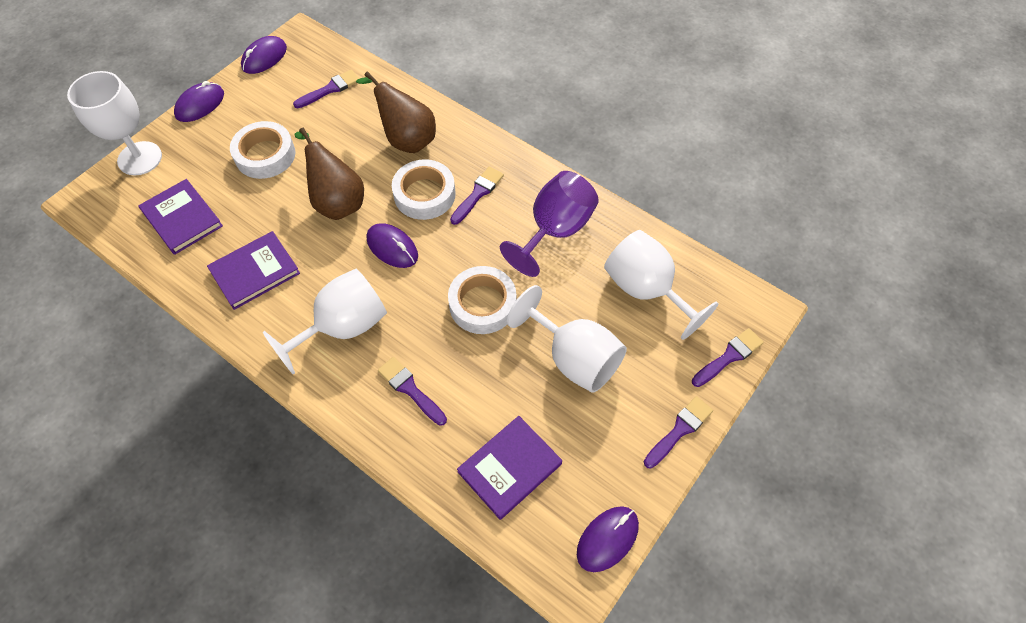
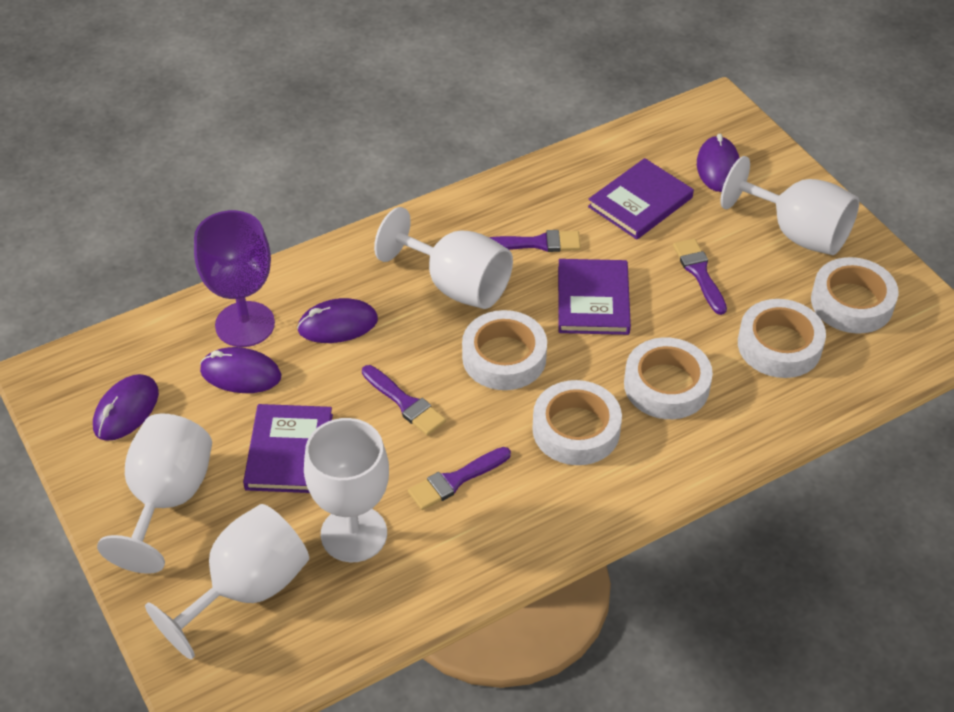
brown pear: [295,128,364,220] [356,71,436,153] = 2 -> none = 0
purple brush: [293,70,359,108] [378,357,447,426] [450,167,504,225] [644,396,713,469] [692,328,764,387] = 5 -> [362,365,446,435] [408,447,511,510] [489,230,581,252] [673,238,727,315] = 4
white goblet: [67,71,162,175] [263,269,387,374] [507,285,627,393] [604,230,719,340] = 4 -> [97,414,212,574] [145,504,309,659] [304,418,389,562] [374,207,513,309] [720,156,859,255] = 5
white tape: [230,121,295,179] [392,159,456,220] [448,266,516,334] = 3 -> [462,310,547,390] [532,380,622,465] [624,337,713,419] [738,299,826,378] [811,257,898,333] = 5

